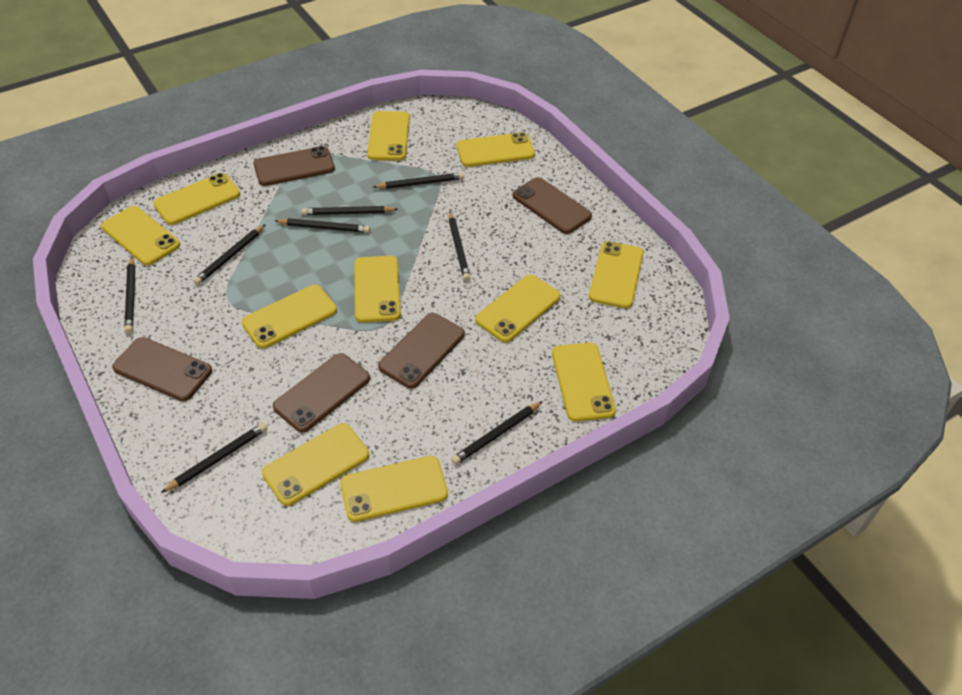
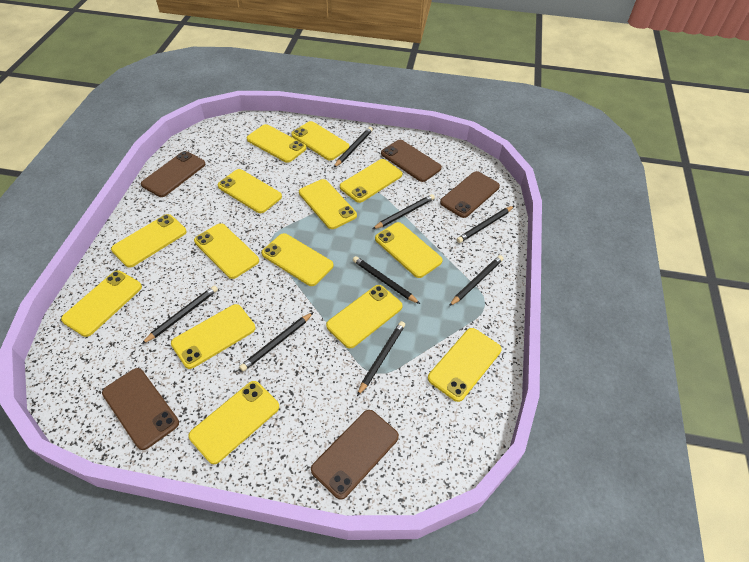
yellow phone: [101,206,180,265] [153,173,240,225] [241,285,337,348] [262,423,369,506] [340,456,448,522] [354,256,401,323] [367,111,410,161] [457,132,535,167] [475,274,561,342] [552,343,616,422] [589,241,644,308] = 11 -> [61,270,142,337] [111,214,186,268] [171,304,256,369] [188,381,279,464] [194,223,259,279] [218,169,282,213] [247,124,306,163] [261,233,333,286] [291,121,349,161] [299,179,357,229] [326,285,403,348] [340,159,402,203] [375,222,443,278] [428,328,502,402] = 14

